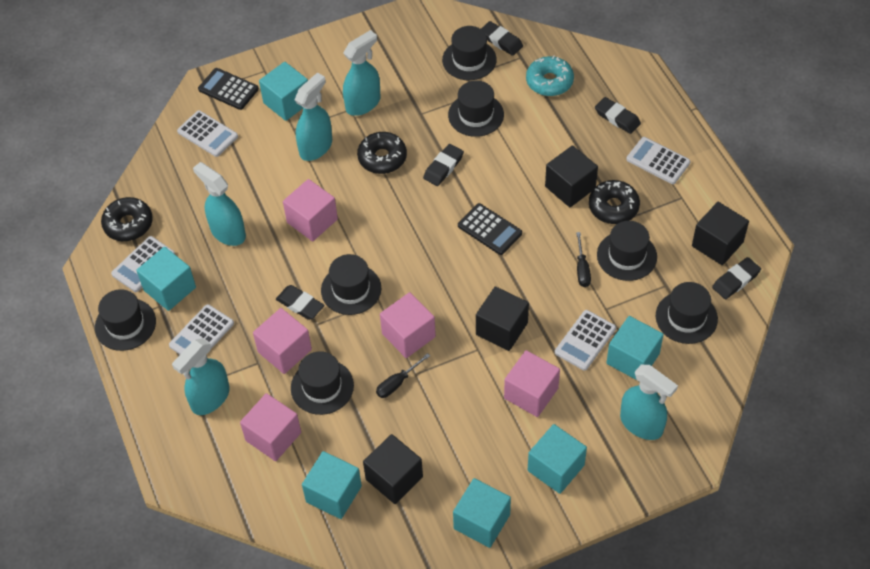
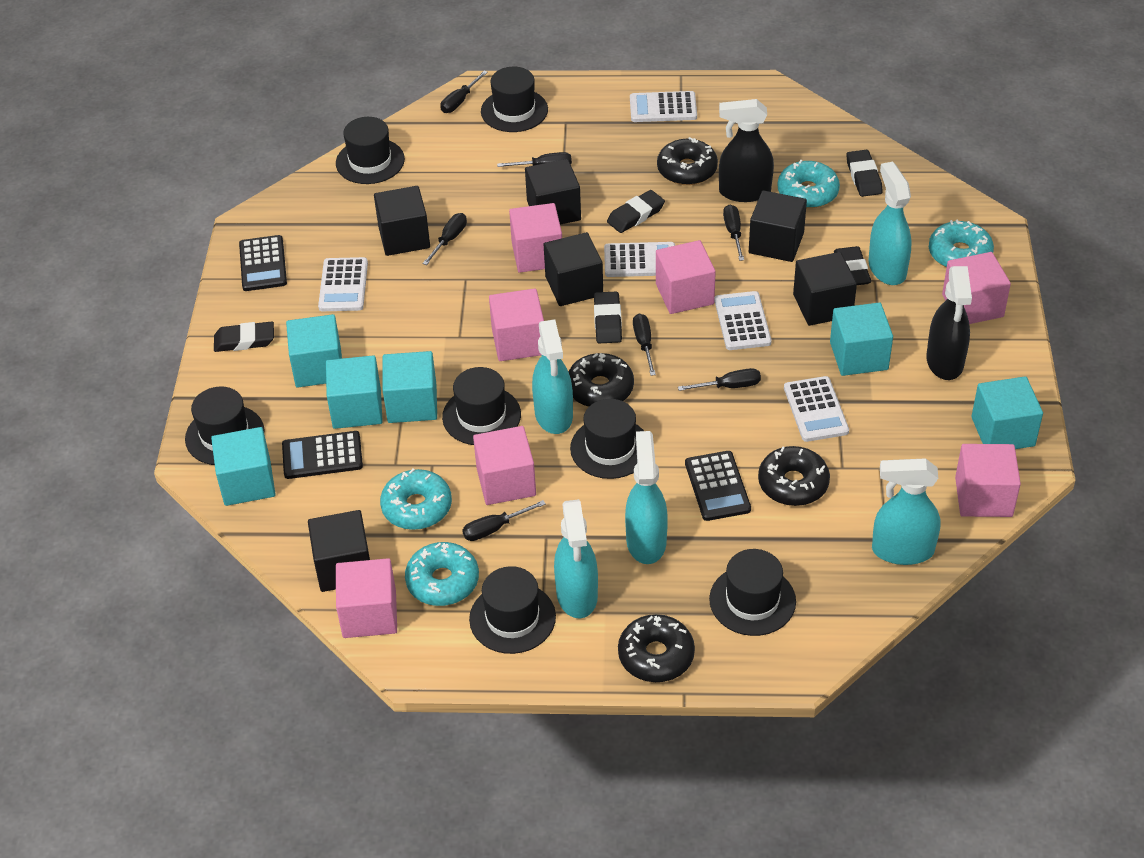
black calculator: [198,68,259,110] [458,203,522,255] = 2 -> [239,235,287,291] [282,431,363,479] [685,451,751,521] = 3
black cube: [363,434,423,504] [476,287,529,351] [545,145,598,207] [692,202,749,265] = 4 -> [308,510,370,592] [374,186,430,256] [525,159,581,225] [544,232,603,306] [749,190,807,262] [793,252,857,326] = 6
black donut: [101,197,153,241] [357,132,407,174] [589,180,640,224] = 3 -> [569,353,634,407] [618,614,695,682] [657,137,718,185] [758,446,830,506] = 4
black screwdriver: [376,353,430,398] [576,232,591,287] = 2 -> [423,213,467,265] [440,71,488,113] [462,500,546,541] [497,152,572,167] [633,314,656,376] [678,368,761,391] [723,205,744,261] = 7
black spray bottle: none = 0 -> [719,99,774,202] [926,266,972,380] = 2
pink cube: [240,393,301,461] [253,308,312,374] [283,179,338,241] [380,292,436,358] [504,350,560,417] = 5 -> [336,558,397,638] [473,426,536,505] [489,288,544,361] [509,203,562,273] [656,240,716,314] [942,252,1011,324] [955,444,1021,517] = 7
turquoise donut: [526,56,574,96] = 1 -> [380,469,452,530] [405,542,479,606] [778,160,840,208] [929,219,994,267] = 4

